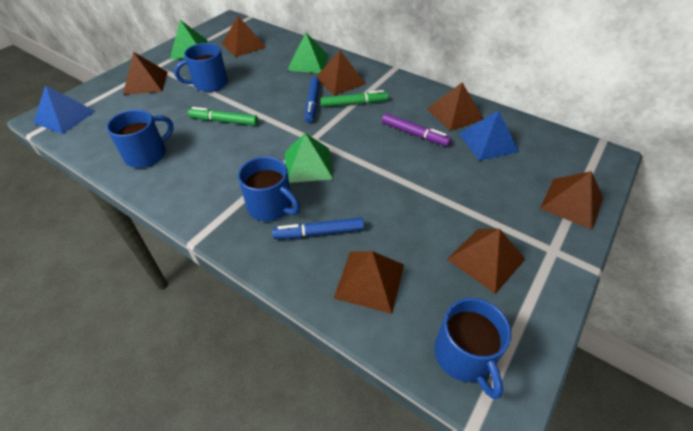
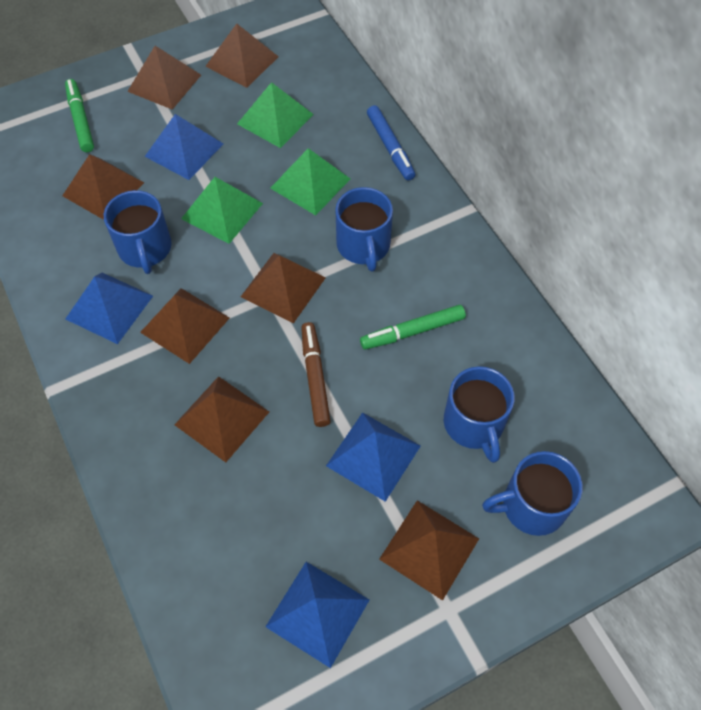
blue marker: [272,217,364,239] [305,77,320,123] = 2 -> [367,105,415,181] = 1
blue pyramid: [33,85,96,134] [459,110,519,161] = 2 -> [65,273,153,344] [145,114,223,180] [265,562,369,668] [326,412,421,502] = 4
brown marker: none = 0 -> [301,322,331,427] = 1
purple marker: [382,113,451,146] = 1 -> none = 0

